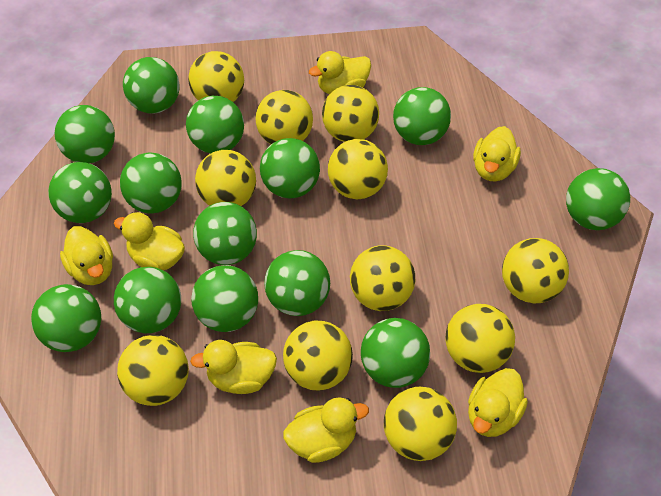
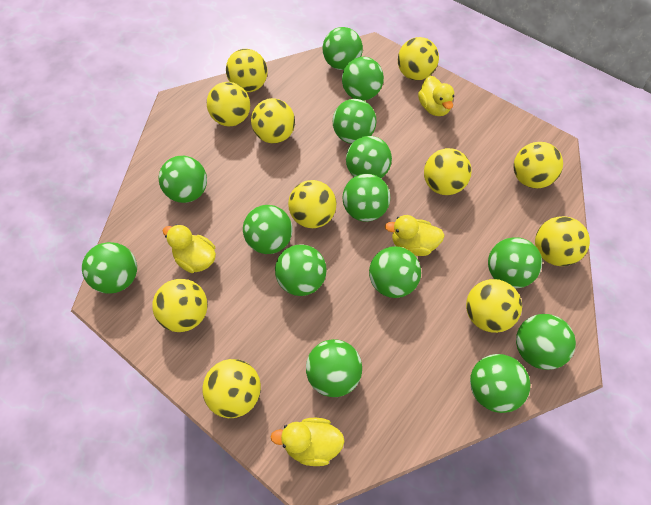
yellow duck: [60,226,113,285] [114,212,185,271] [190,340,277,394] [283,397,369,463] [309,51,371,94] [468,368,528,437] [473,126,521,182] = 7 -> [163,224,216,273] [271,418,345,466] [385,215,445,256] [418,76,454,116] = 4

